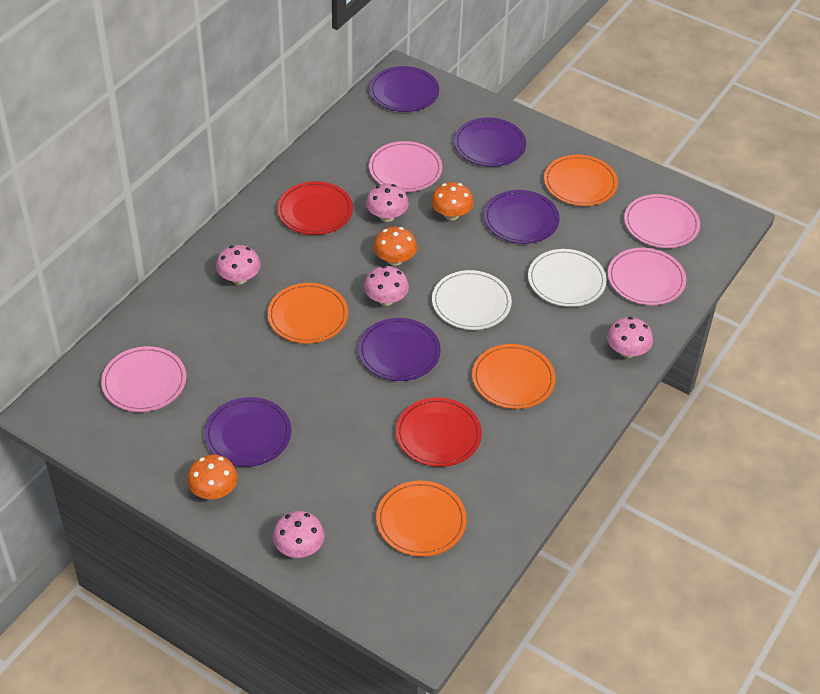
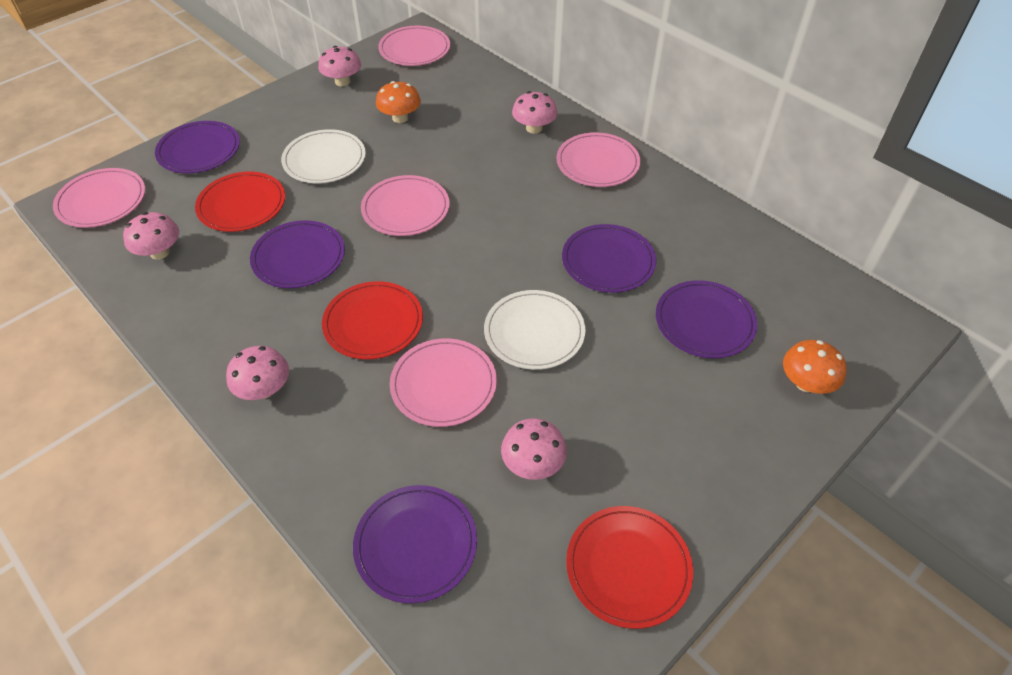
orange mushroom: [187,455,238,499] [373,227,417,266] [431,182,474,220] = 3 -> [376,81,421,123] [783,340,846,394] = 2
orange plate: [267,283,348,344] [376,481,467,557] [472,344,556,409] [544,155,618,206] = 4 -> none = 0
pink plate: [101,346,186,412] [369,141,442,192] [608,248,686,305] [624,194,700,248] = 4 -> [53,168,145,228] [361,175,450,236] [378,26,450,66] [390,338,497,427] [556,132,640,187] = 5
red plate: [277,181,353,235] [396,397,482,467] = 2 -> [195,172,285,232] [322,281,423,360] [566,506,693,629] = 3

